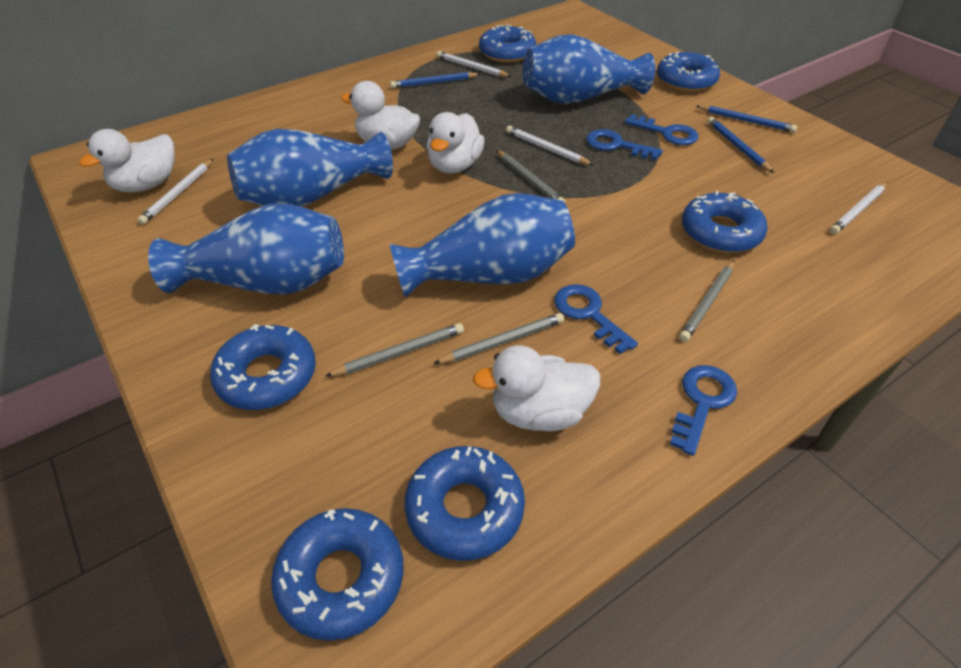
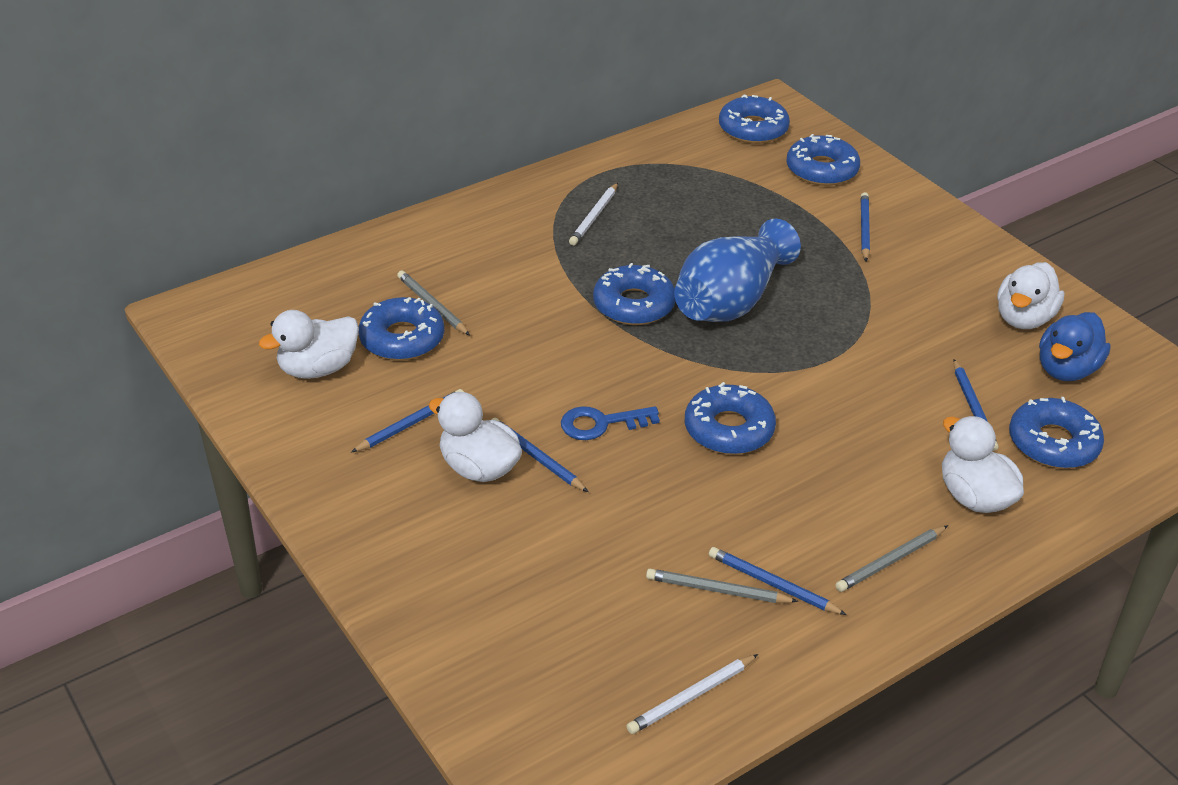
blue duck: none = 0 -> [1039,312,1111,381] = 1
blue key: [554,284,638,354] [586,129,663,160] [625,114,699,145] [670,365,737,456] = 4 -> [561,406,660,440] = 1
blue pencil: [390,72,480,88] [696,105,798,133] [707,117,774,173] = 3 -> [351,389,464,453] [491,418,588,492] [709,547,847,615] [860,192,870,261] [953,359,998,451] = 5
blue vase: [148,204,344,295] [227,129,393,207] [390,193,575,298] [523,34,655,104] = 4 -> [674,219,801,322] = 1
grey pencil: [325,323,464,377] [433,313,564,364] [496,150,565,203] [679,260,735,342] = 4 -> [397,271,470,336] [646,569,798,603] [835,525,948,592] = 3
white pencil: [137,159,213,225] [437,51,511,77] [506,126,593,165] [830,182,887,234] = 4 -> [569,183,618,245] [626,654,758,734] = 2

